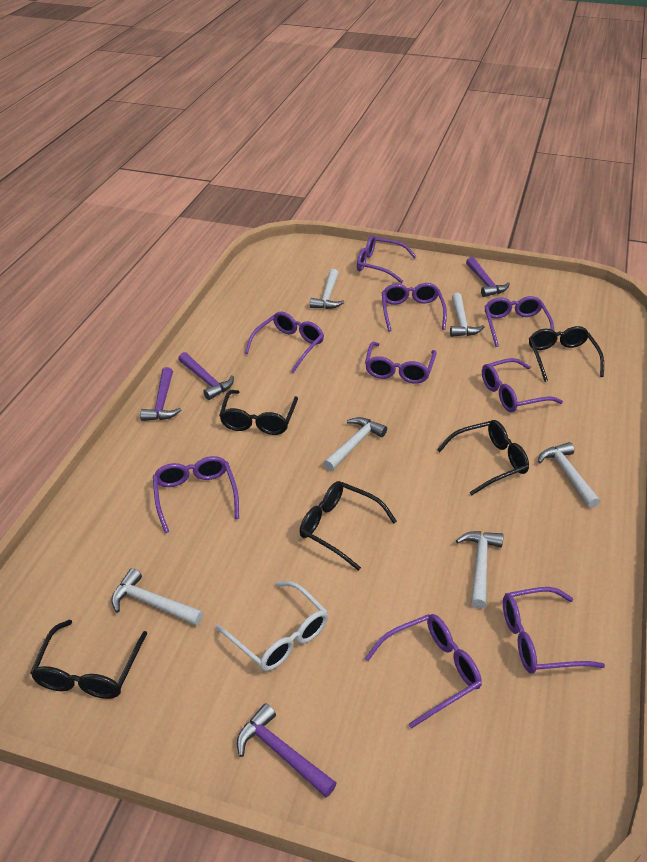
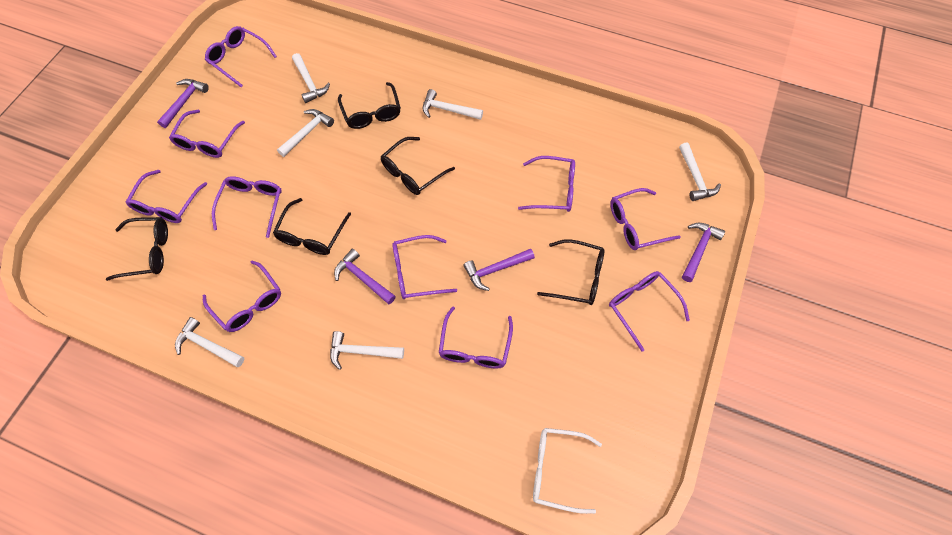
purple glasses: [153,456,239,533] [245,312,324,373] [357,235,417,283] [365,342,437,384] [365,614,482,729] [382,283,447,332] [482,358,563,412] [484,296,554,347] [503,587,605,674] = 9 -> [125,170,207,223] [169,110,245,158] [203,261,281,332] [205,26,277,87] [212,176,282,238] [392,235,458,299] [439,306,513,368] [518,156,575,212] [609,271,690,352] [610,188,681,250] = 10

